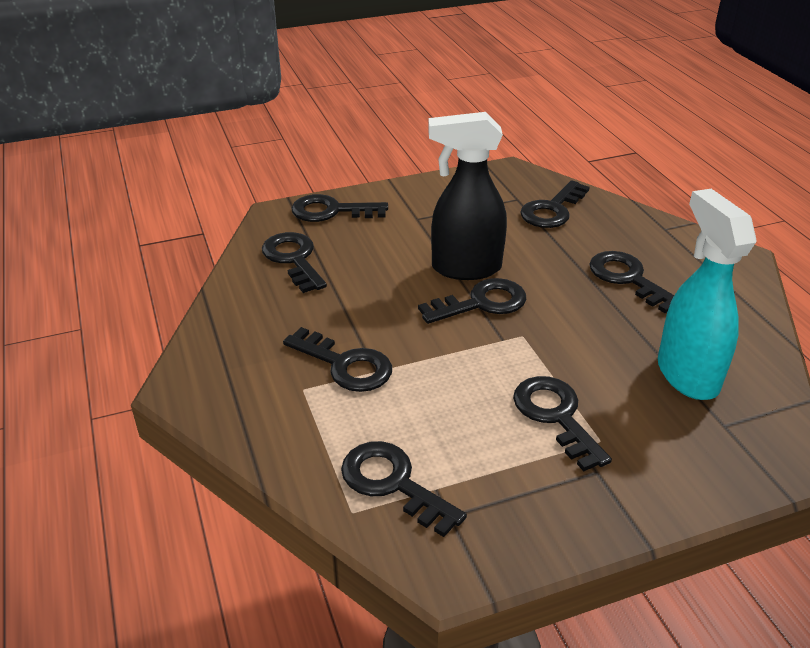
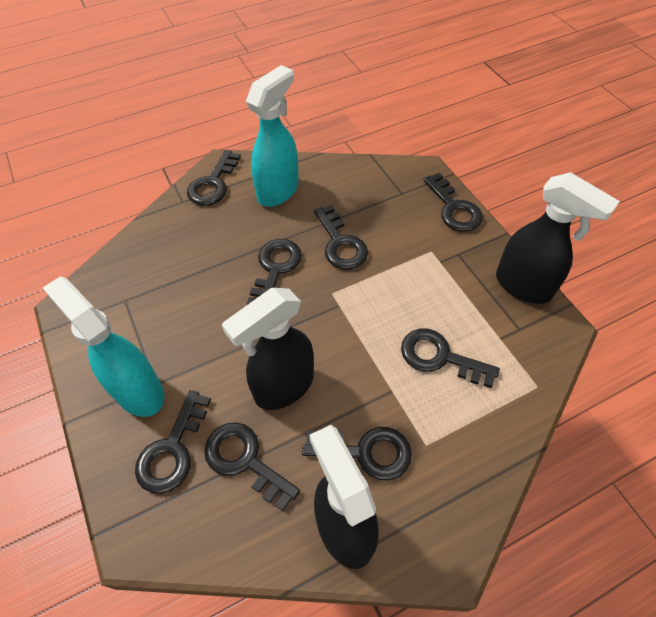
black spray bottle: [428,112,507,280] = 1 -> [222,288,314,410] [309,425,379,569] [496,172,620,304] = 3
turquoise spray bottle: [658,189,757,400] = 1 -> [43,276,164,417] [246,65,299,207] = 2

